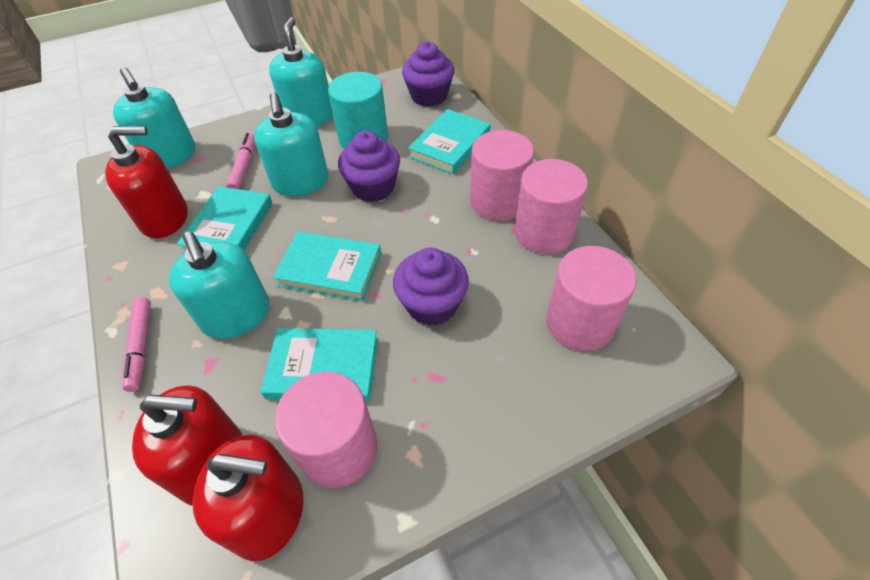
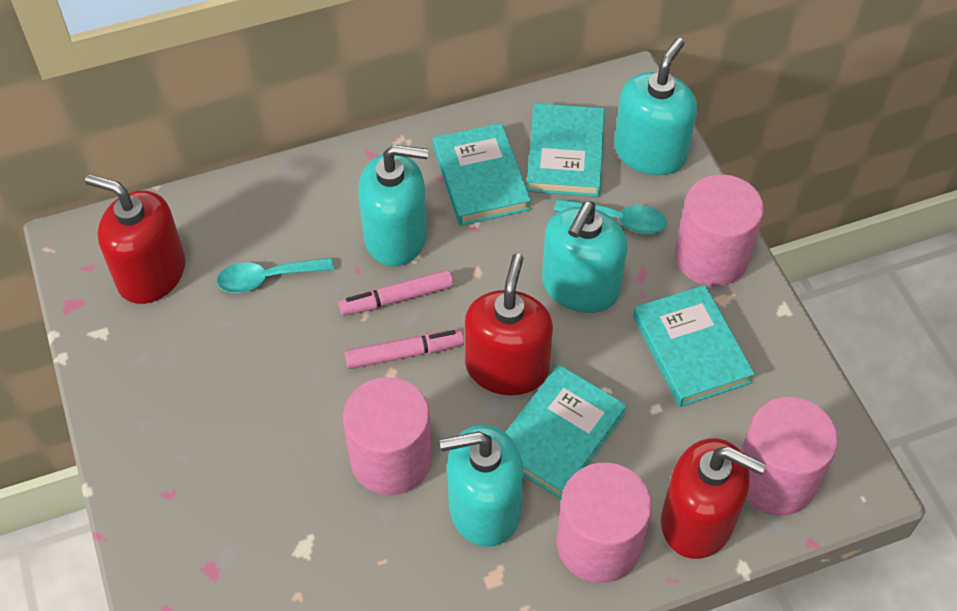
purple cupcake: [338,131,400,202] [393,248,469,326] [402,42,454,107] = 3 -> none = 0
turquoise cylinder: [328,72,388,149] = 1 -> none = 0
turquoise spoon: none = 0 -> [217,258,334,293] [554,199,667,234] = 2

